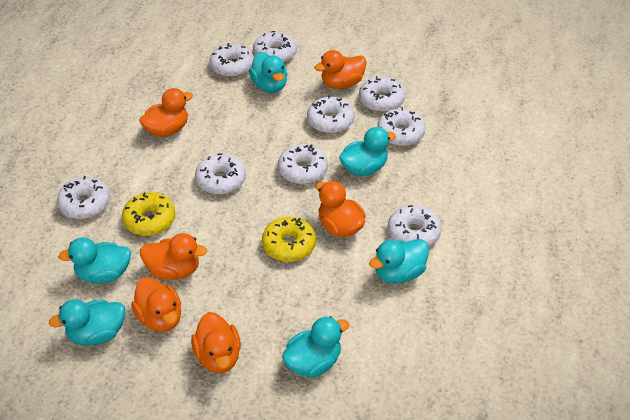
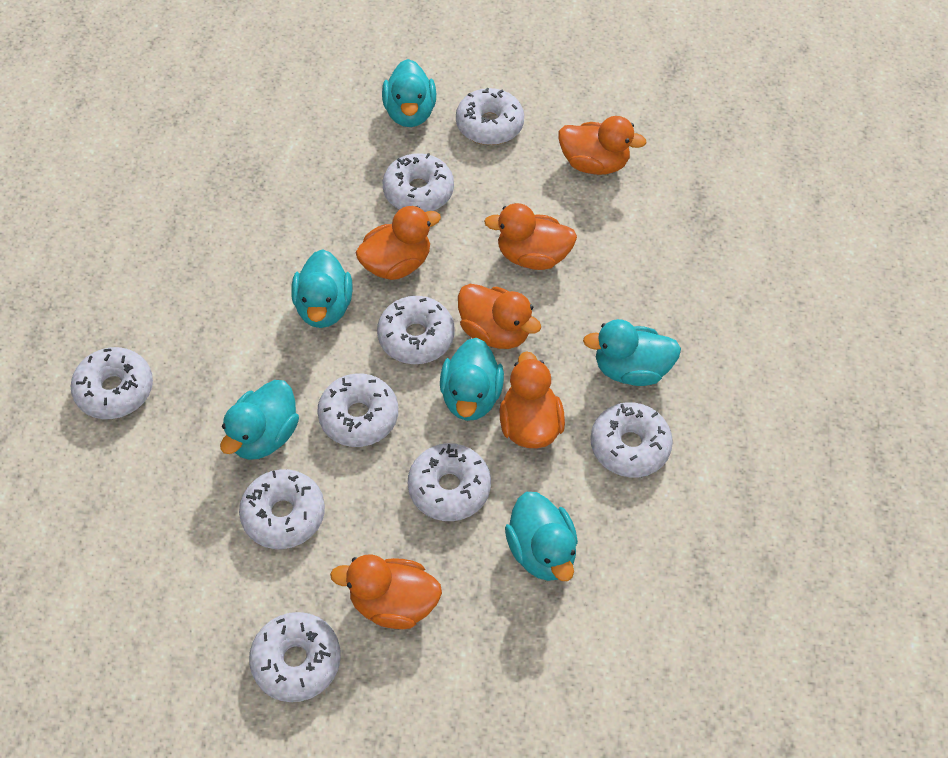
yellow donut: [122,192,176,236] [262,217,316,262] = 2 -> none = 0

